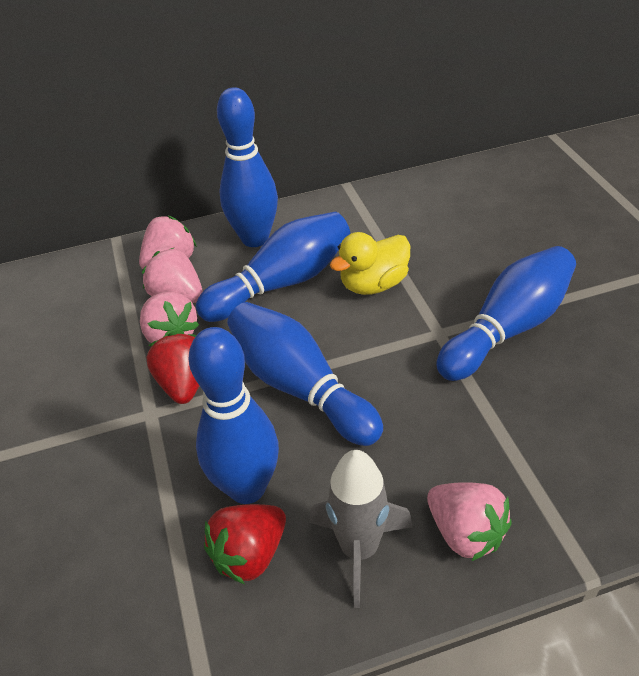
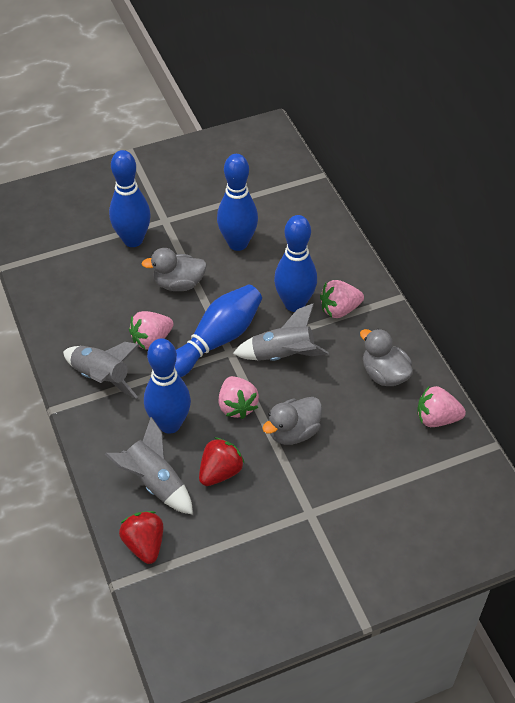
grey duck: none = 0 -> [142,248,207,291] [262,397,322,445] [360,329,413,386] = 3
grey rocket: [310,450,412,608] = 1 -> [63,342,140,399] [105,417,193,515] [233,303,328,361] = 3
yellow duck: [330,232,410,295] = 1 -> none = 0

